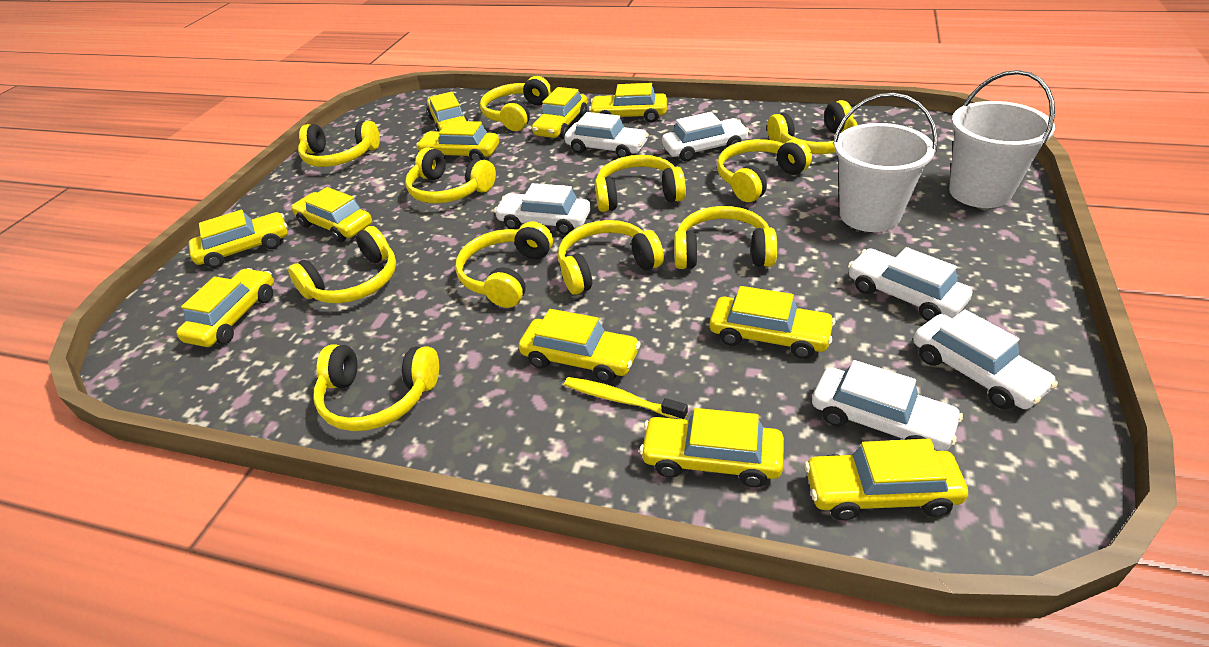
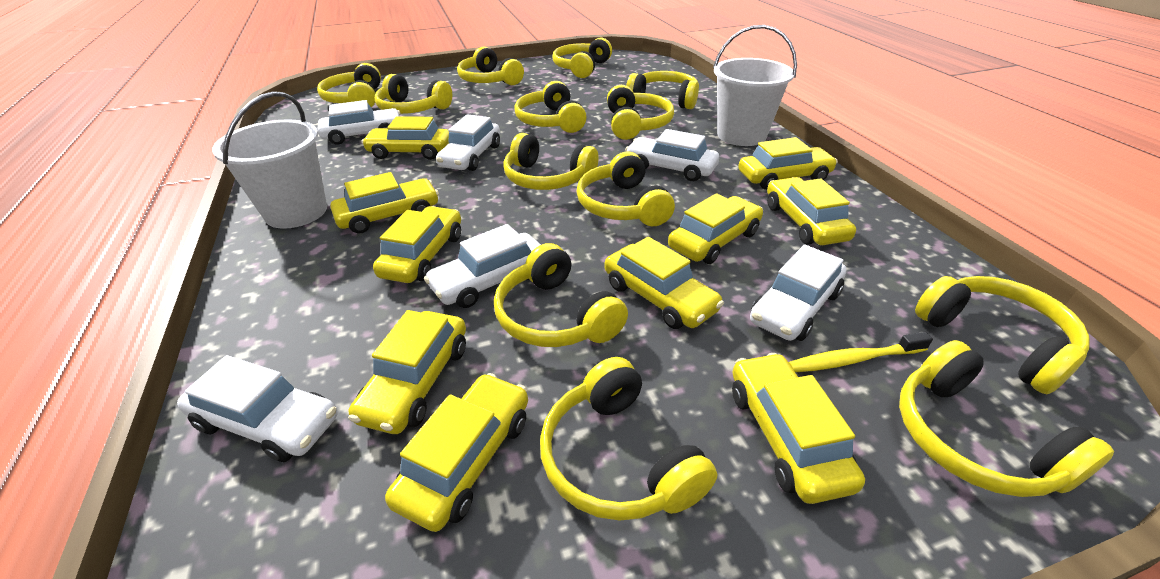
yellow car: [176,268,274,347] [189,210,288,268] [292,187,372,242] [416,121,499,160] [427,92,469,131] [519,309,641,382] [532,87,588,139] [589,83,667,122] [639,408,784,487] [710,286,836,359] [804,439,968,520] = 11 -> [331,172,439,234] [348,310,466,434] [362,116,449,160] [373,206,461,283] [385,373,528,532] [605,237,724,329] [668,193,763,264] [732,353,865,504] [738,137,838,190] [767,177,856,245] = 10
yellow headphones: [288,226,396,303] [298,121,380,167] [313,344,439,431] [405,147,496,203] [455,221,553,308] [480,76,551,131] [558,220,664,295] [595,155,686,212] [674,206,777,269] [717,139,812,202] [767,100,857,154] = 11 -> [317,63,381,107] [375,74,452,114] [457,47,524,85] [494,243,628,347] [503,133,599,190] [514,81,587,133] [540,357,717,521] [552,38,612,78] [576,152,675,226] [607,85,674,140] [626,71,699,109] [899,340,1115,497] [915,276,1090,394] = 13

